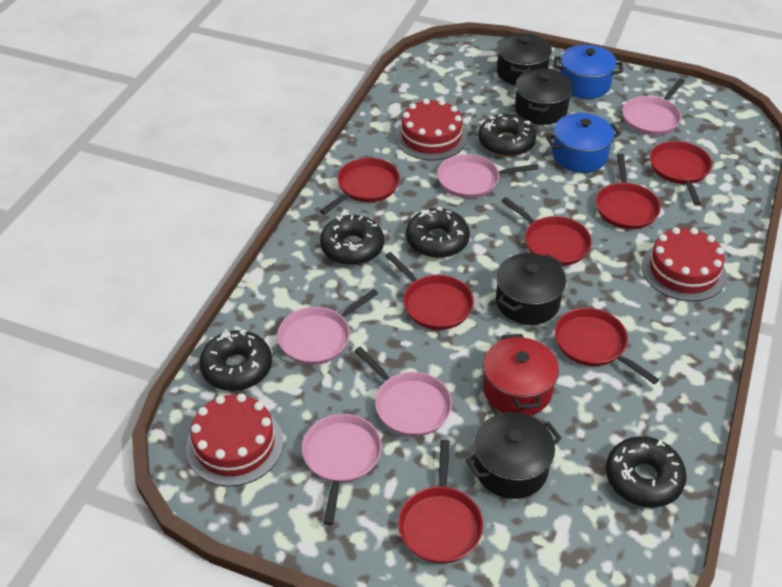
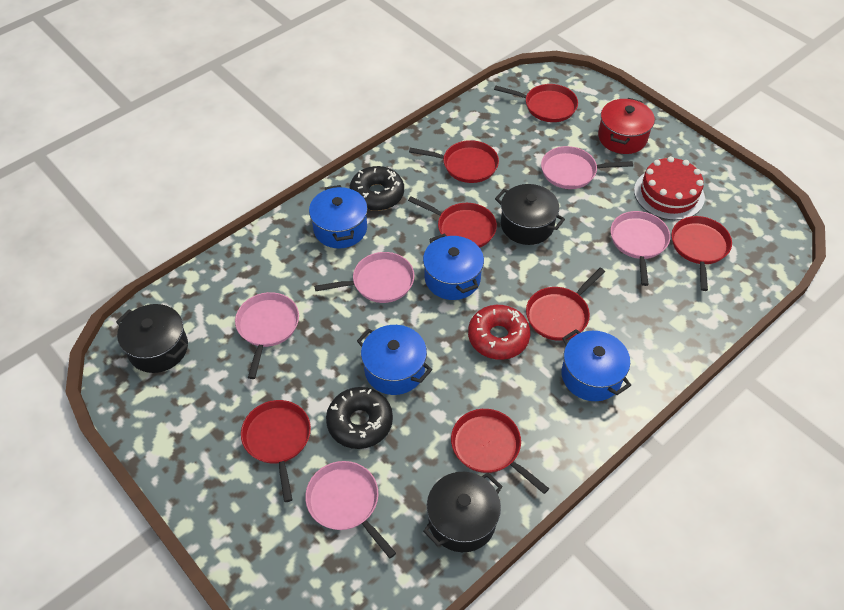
black donut: [200,329,272,391] [320,215,384,265] [406,206,470,258] [478,114,536,157] [606,436,687,508] = 5 -> [326,387,393,449] [349,166,404,211] = 2
black pot: [466,412,561,499] [496,253,566,325] [497,33,552,85] [515,68,573,125] = 4 -> [116,304,188,373] [423,472,502,552] [495,184,565,245] = 3
blue pot: [546,113,621,173] [553,45,623,99] = 2 -> [309,185,368,248] [357,325,432,395] [423,233,484,300] [561,329,631,401] = 4
red cake: [186,393,283,486] [395,98,468,160] [642,227,727,302] = 3 -> [634,156,705,220] = 1
red donut: none = 0 -> [468,305,530,360] = 1

